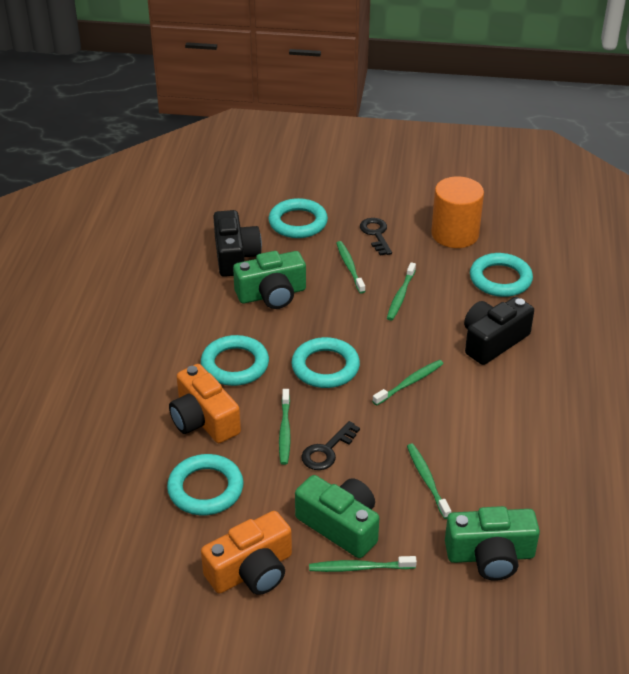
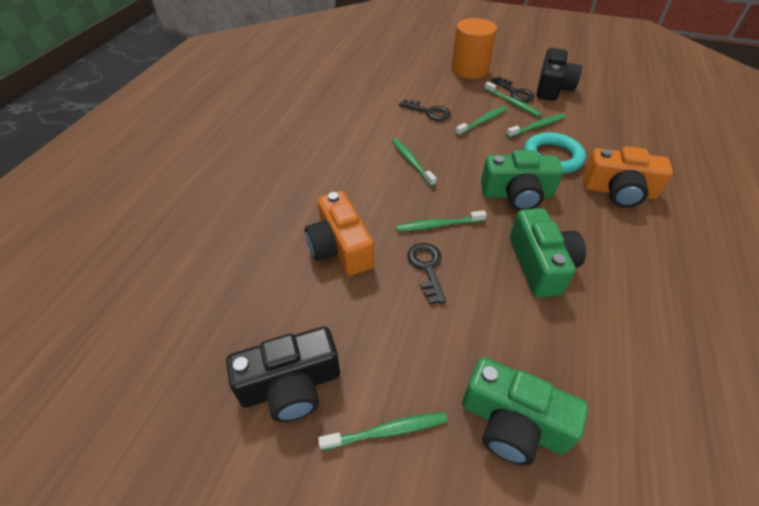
black key: [301,421,360,470] [360,218,392,256] = 2 -> [399,99,451,121] [407,243,446,304] [492,76,535,102] = 3
turquoise ring: [167,454,244,515] [201,335,269,386] [269,198,328,238] [291,337,360,388] [470,253,533,297] = 5 -> [524,132,586,174] = 1

